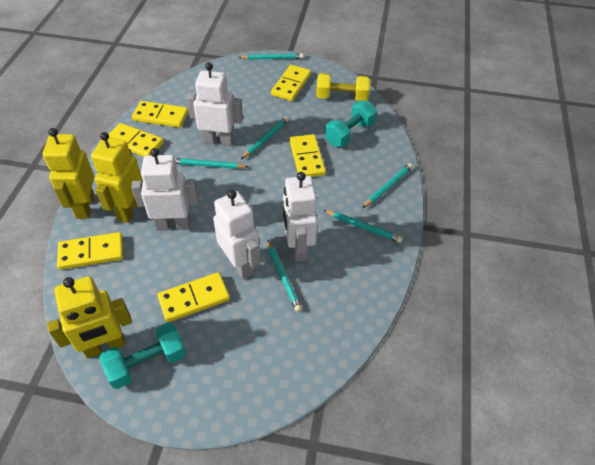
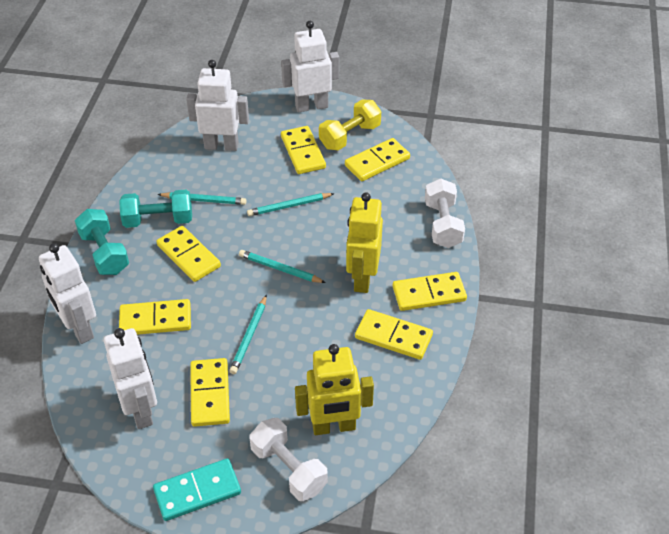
turquoise domino: none = 0 -> [153,458,241,521] = 1
turquoise pencil: [175,158,249,169] [238,53,304,60] [241,116,289,159] [267,239,302,312] [323,210,403,243] [362,163,413,208] = 6 -> [157,192,247,205] [229,295,267,374] [239,250,326,283] [247,193,335,216] = 4
white dumbbell: none = 0 -> [249,418,328,501] [425,178,465,248] = 2
yellow domino: [57,232,123,270] [109,123,164,157] [132,101,188,128] [157,272,230,322] [271,65,311,101] [290,134,326,177] = 6 -> [119,299,191,335] [157,226,221,282] [190,358,230,427] [281,126,326,174] [345,138,410,181] [355,309,433,360] [393,272,467,311] = 7
yellow robot: [43,128,95,219] [47,276,132,358] [91,132,143,223] = 3 -> [295,344,374,435] [346,192,383,293] = 2

